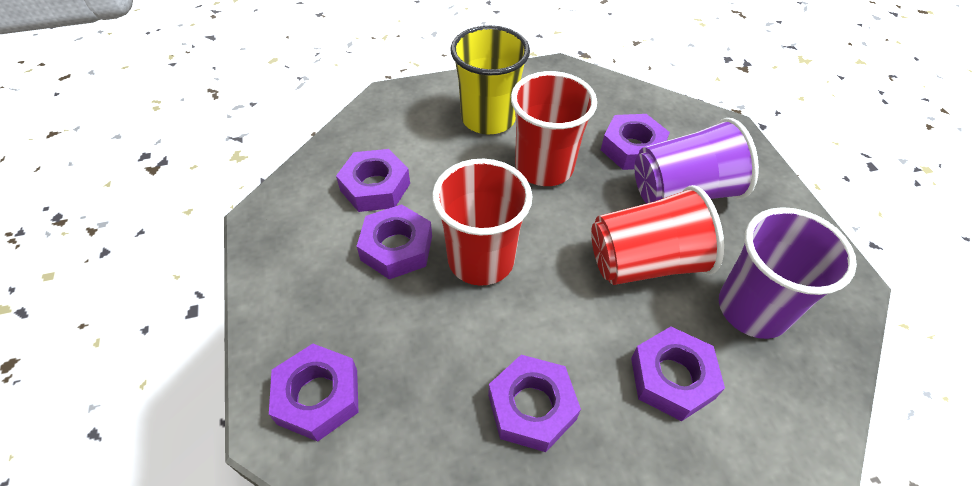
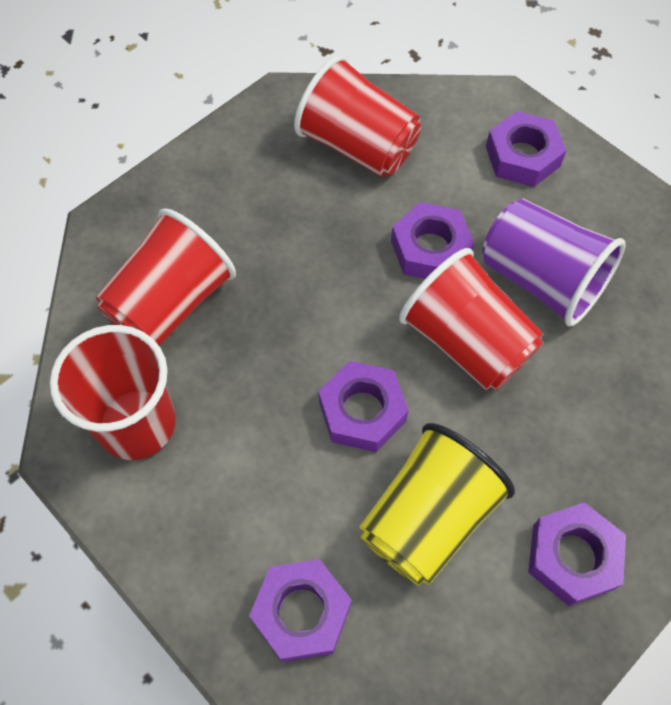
purple cup: [635,118,759,204] [719,207,857,339] = 2 -> [482,198,626,326] = 1
purple nut: [269,344,359,442] [336,149,410,212] [357,204,432,280] [488,355,581,452] [601,114,670,170] [631,327,725,421] = 6 -> [249,559,352,662] [319,361,409,452] [391,202,475,279] [486,111,566,187] [528,502,626,606] = 5
red cup: [432,159,533,286] [511,71,597,186] [591,185,724,285] = 3 -> [50,325,176,460] [96,208,236,346] [294,55,421,177] [399,248,543,390] = 4

